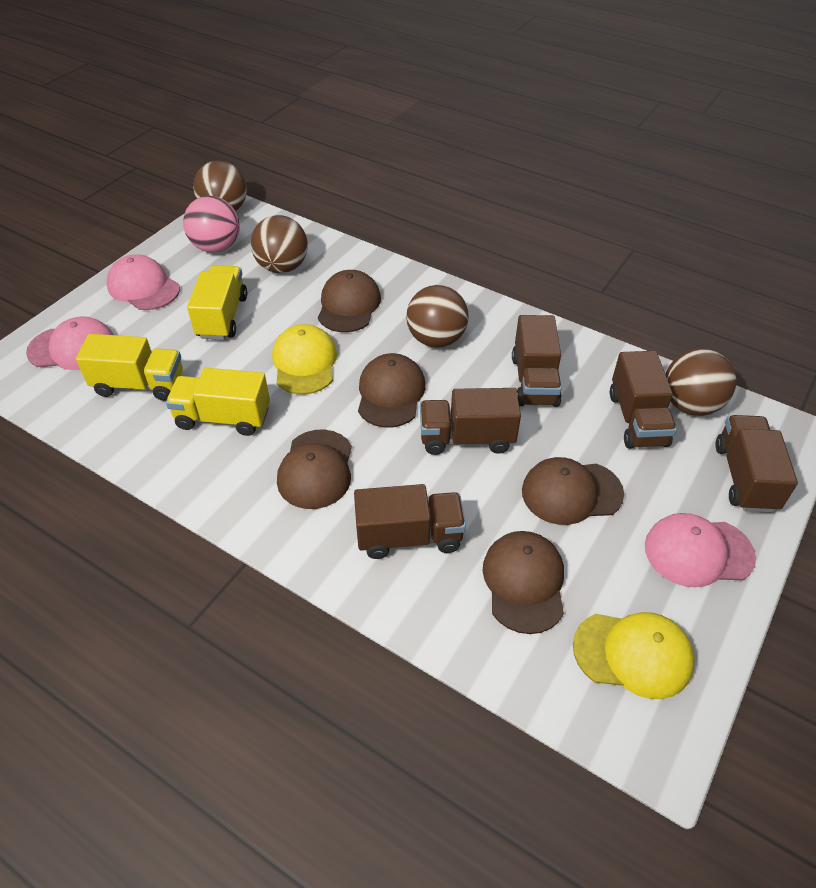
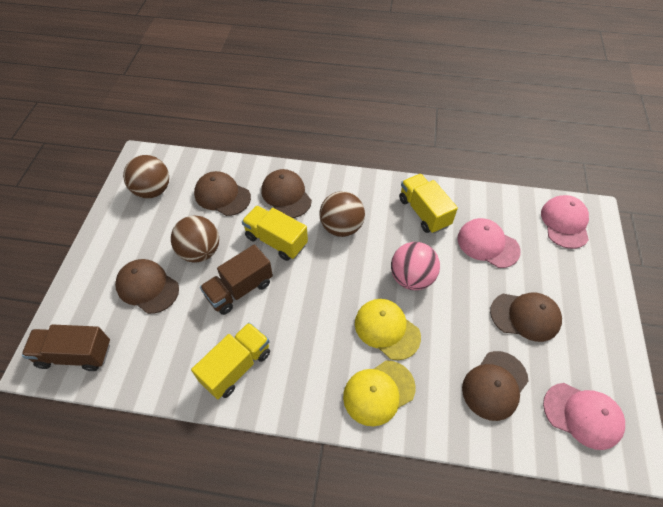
brown ball: [193,161,247,211] [251,215,308,273] [406,285,469,348] [666,349,736,416] = 4 -> [123,155,169,198] [171,215,219,263] [320,191,365,237] = 3
brown truck: [354,484,466,559] [420,388,521,455] [512,315,562,407] [610,351,677,449] [715,415,798,512] = 5 -> [22,324,110,371] [200,244,273,315] = 2

